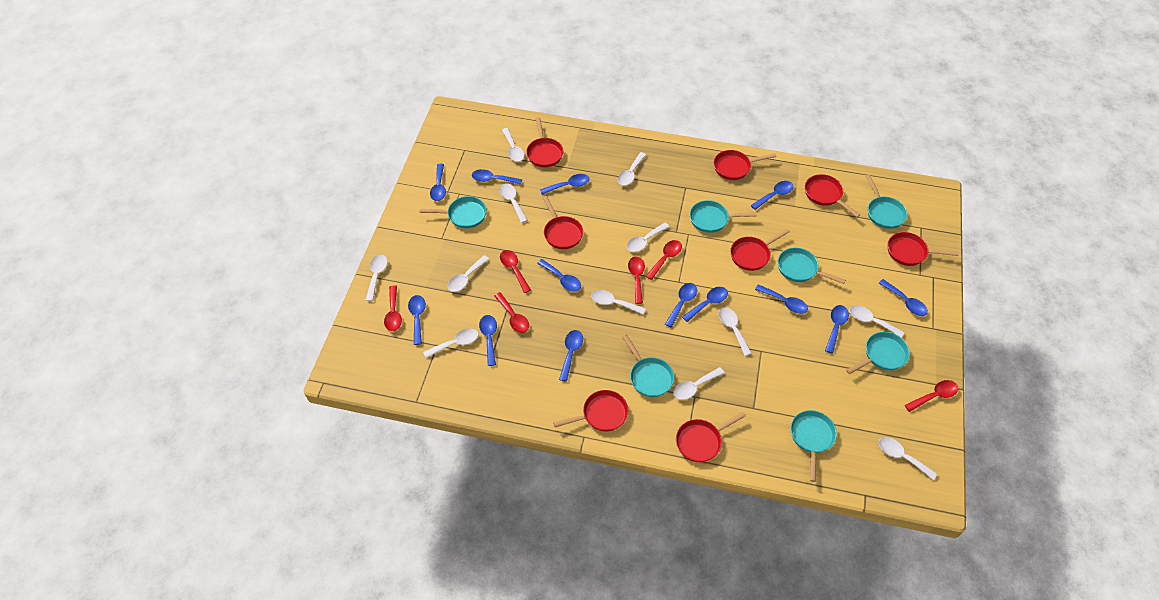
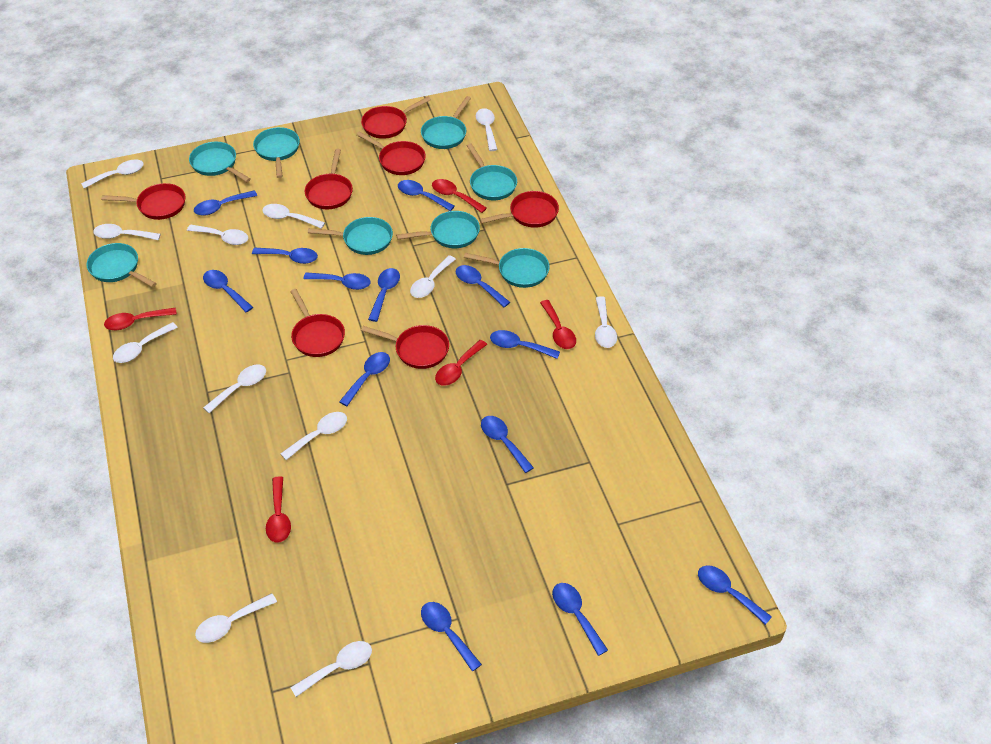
red pan: [526,117,563,167] [542,196,583,249] [553,390,628,431] [676,412,746,462] [714,150,776,180] [730,229,790,271] [805,174,860,217] [888,232,959,266] = 8 -> [101,183,186,220] [290,289,345,357] [305,149,353,209] [356,131,426,175] [361,97,431,139] [361,325,449,369] [480,191,559,228] = 7
red spoon: [384,285,402,331] [494,292,529,333] [500,250,531,293] [628,256,645,304] [646,240,682,280] [905,380,958,412] = 6 -> [104,308,177,330] [266,476,291,543] [432,179,487,213] [435,340,487,386] [540,300,576,349] = 5
turquoise pan: [420,196,487,228] [622,335,674,397] [690,200,757,233] [778,248,846,284] [790,410,837,482] [846,332,910,374] [866,175,907,229] = 7 -> [87,243,157,287] [189,142,251,182] [253,127,300,178] [308,217,393,255] [396,211,480,248] [421,96,471,149] [464,248,550,288] [467,144,517,200] = 8

